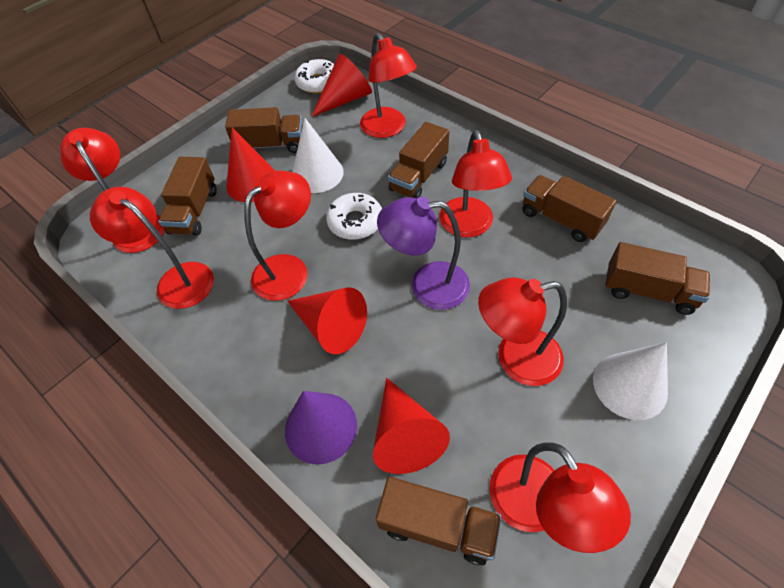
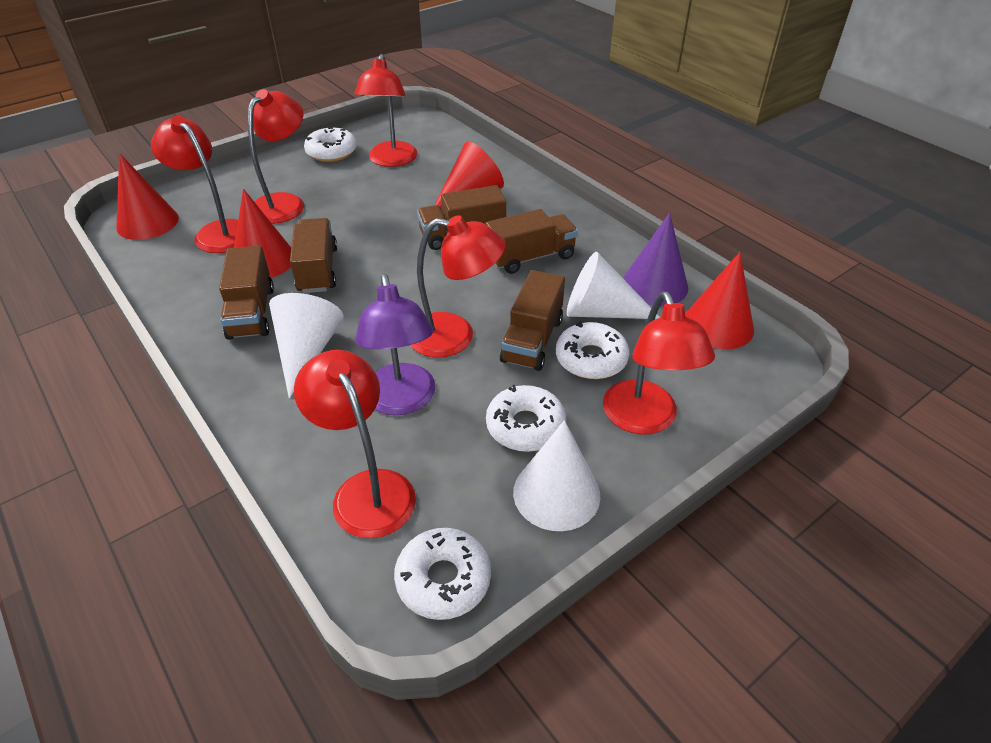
brown truck: [158,157,217,236] [225,107,303,153] [376,477,502,566] [388,122,449,198] [523,175,616,242] [605,242,710,315] = 6 -> [219,246,274,340] [290,218,337,293] [417,185,506,250] [486,209,578,274] [500,270,565,371] = 5
red lamp: [60,128,165,253] [90,187,214,309] [244,170,311,301] [360,33,417,138] [439,130,512,238] [478,277,567,386] [490,443,631,553] = 7 -> [151,115,238,253] [248,89,304,224] [294,350,416,538] [355,54,417,167] [410,215,506,357] [603,291,715,435] = 6
white cone: [292,118,344,193] [593,342,668,420] = 2 -> [269,293,344,399] [513,420,600,531] [567,252,660,319] = 3
white donut: [294,59,334,93] [326,193,382,240] = 2 -> [304,127,357,162] [394,528,491,620] [486,385,566,452] [556,321,629,379] = 4

